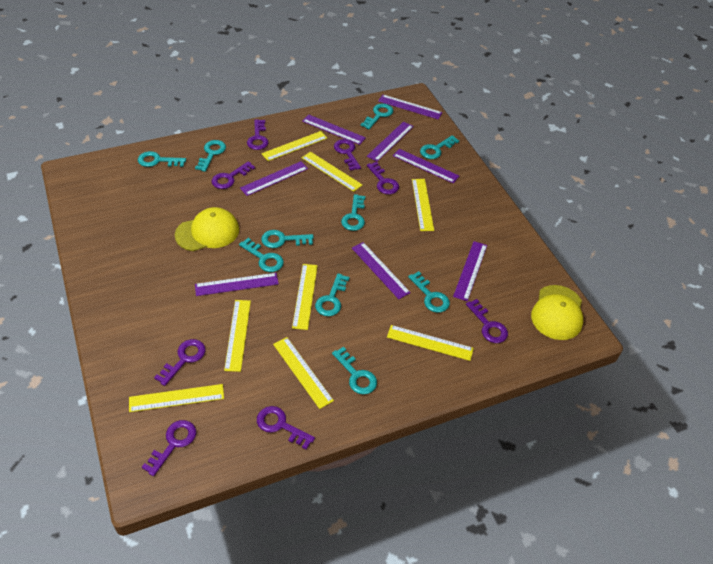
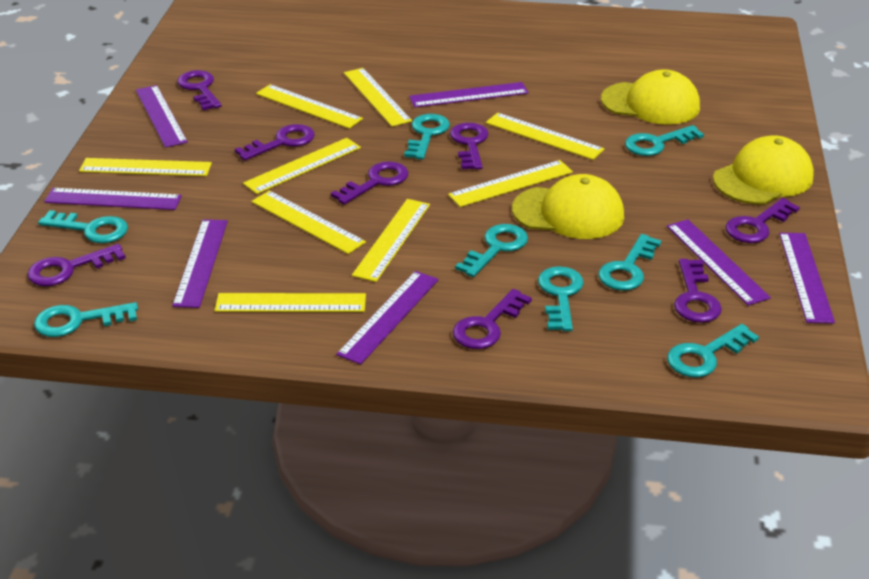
purple ruler: [195,273,279,296] [240,161,308,196] [302,115,366,145] [352,242,411,299] [367,122,414,161] [378,95,442,119] [393,149,459,183] [453,241,487,301] = 8 -> [44,188,182,210] [136,85,188,148] [172,219,228,308] [336,271,438,365] [409,82,529,108] [667,219,771,306] [779,233,835,324] = 7
turquoise key: [138,151,186,167] [195,140,226,172] [239,238,284,272] [261,230,314,248] [315,273,349,316] [332,346,377,394] [341,194,365,231] [361,103,393,129] [408,271,450,313] [420,135,459,159] = 10 -> [34,302,138,337] [38,210,128,243] [404,114,450,160] [455,224,528,277] [538,266,584,331] [599,234,662,291] [625,125,704,156] [667,324,759,377] = 8
yellow cap: [175,207,239,251] [531,285,583,340] = 2 -> [512,174,624,239] [601,69,700,125] [713,135,814,204] = 3
yellow ruler: [129,384,224,412] [224,300,251,372] [262,131,327,161] [273,337,334,409] [292,264,318,330] [302,152,362,192] [387,325,474,361] [412,179,434,231] = 8 -> [79,158,212,176] [215,293,366,312] [243,138,361,194] [251,191,366,254] [256,84,363,129] [344,68,412,127] [352,199,430,282] [448,160,573,207] [486,113,604,160] = 9

